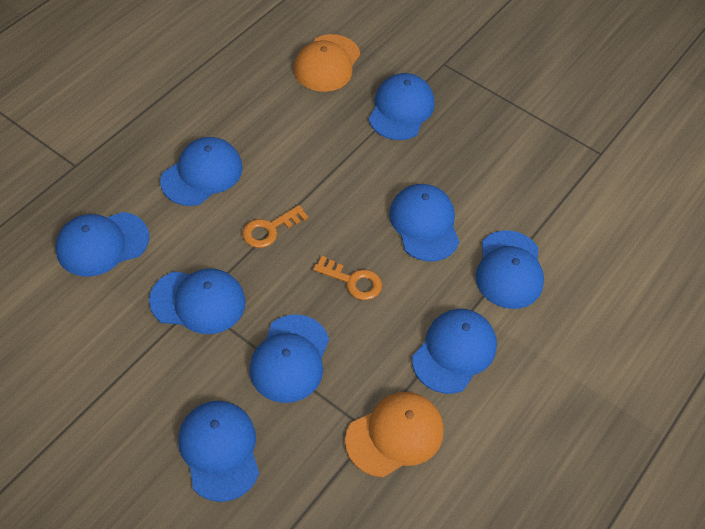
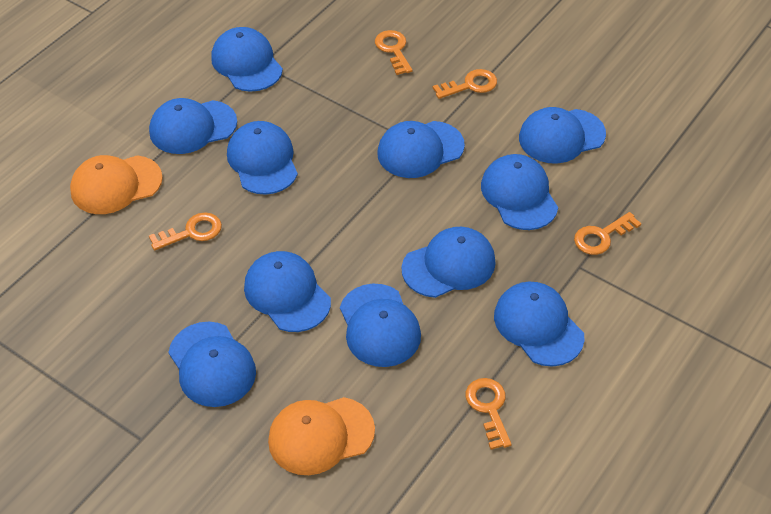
blue cap: [55,212,149,276] [149,269,246,334] [160,137,243,206] [178,401,259,502] [249,314,329,403] [369,73,435,140] [389,184,459,261] [412,309,497,394] [475,231,544,309] = 9 -> [149,98,237,154] [169,321,256,407] [211,27,283,92] [227,121,298,195] [244,251,331,332] [340,284,421,367] [377,121,465,178] [402,227,496,298] [481,154,558,230] [494,282,585,367] [519,107,606,164] = 11
orange key: [242,205,308,248] [313,256,382,300] = 2 -> [149,212,222,251] [375,30,413,75] [433,69,497,99] [466,378,512,450] [574,212,641,255] = 5

